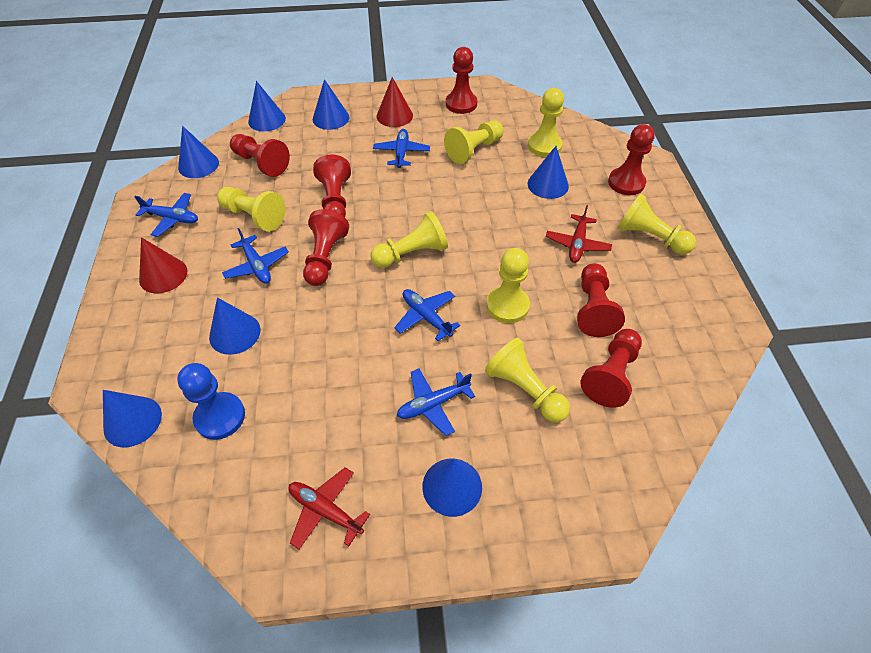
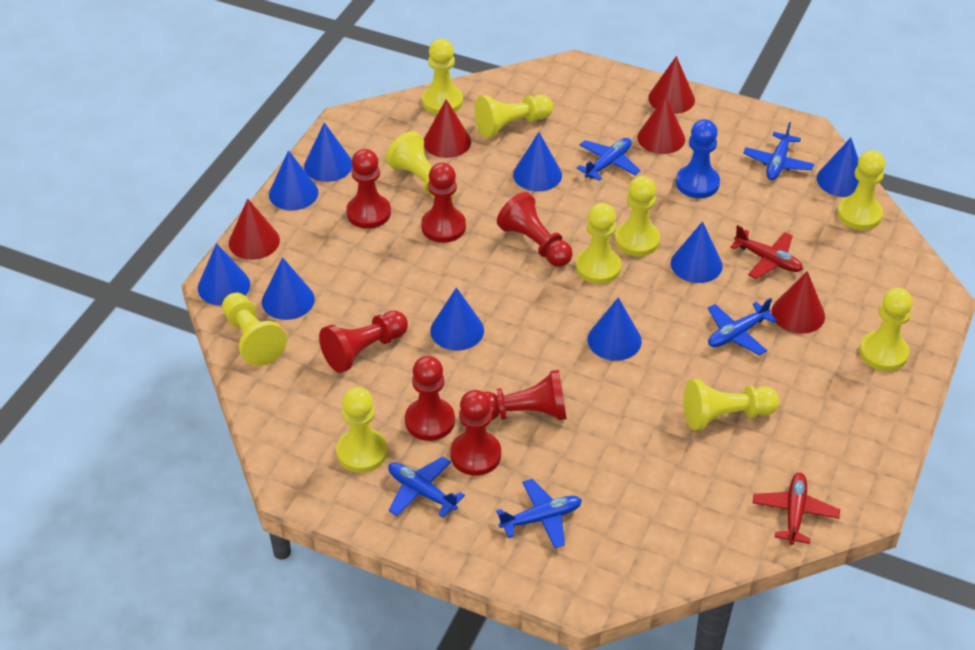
blue cone: [103,390,162,447] [178,126,219,178] [209,297,260,355] [248,81,286,131] [313,79,349,130] [422,459,482,517] [528,146,569,199] = 7 -> [198,243,250,305] [262,257,315,320] [269,150,318,210] [304,122,352,182] [430,287,484,351] [513,132,562,192] [588,297,642,361] [671,221,723,283] [817,138,859,197] = 9
red cone: [139,237,187,293] [377,77,413,127] = 2 -> [229,199,280,260] [424,99,471,158] [637,95,685,154] [648,56,695,114] [771,271,825,334] = 5
yellow pawn: [217,187,285,231] [371,211,448,268] [444,121,504,164] [485,338,570,423] [486,248,530,323] [528,88,564,157] [618,194,696,255] = 7 -> [222,293,287,366] [336,387,388,473] [385,131,456,199] [422,39,463,115] [474,95,553,138] [575,203,622,284] [615,176,660,256] [683,379,779,430] [837,150,885,230] [859,288,913,371] = 10

